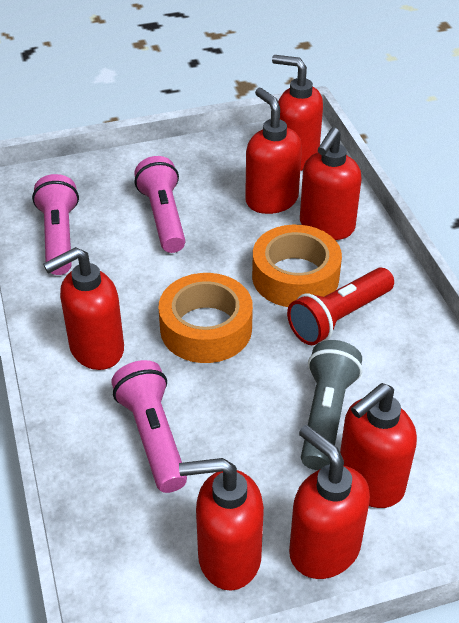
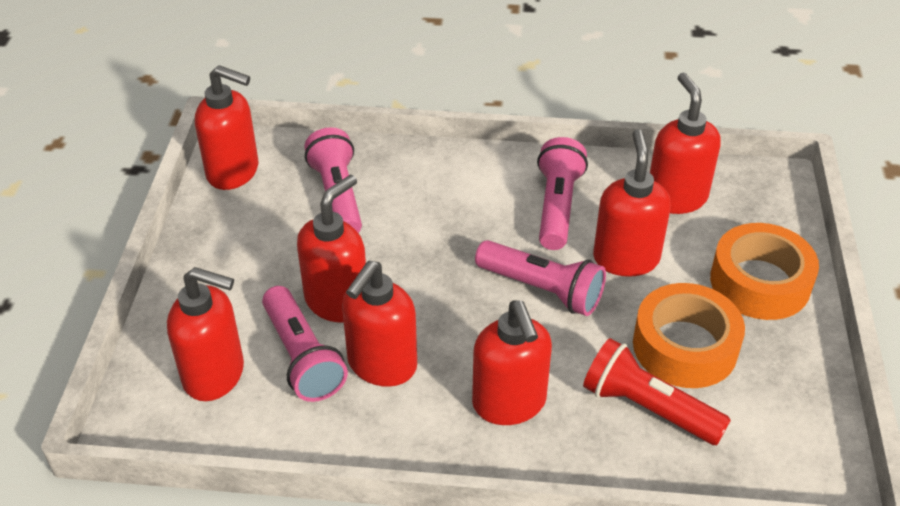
grey flashlight: [301,340,362,470] = 1 -> none = 0
pink flashlight: [32,174,79,275] [111,360,187,493] [134,156,186,253] = 3 -> [262,286,348,402] [304,127,362,233] [475,240,606,316] [537,137,588,250] = 4

